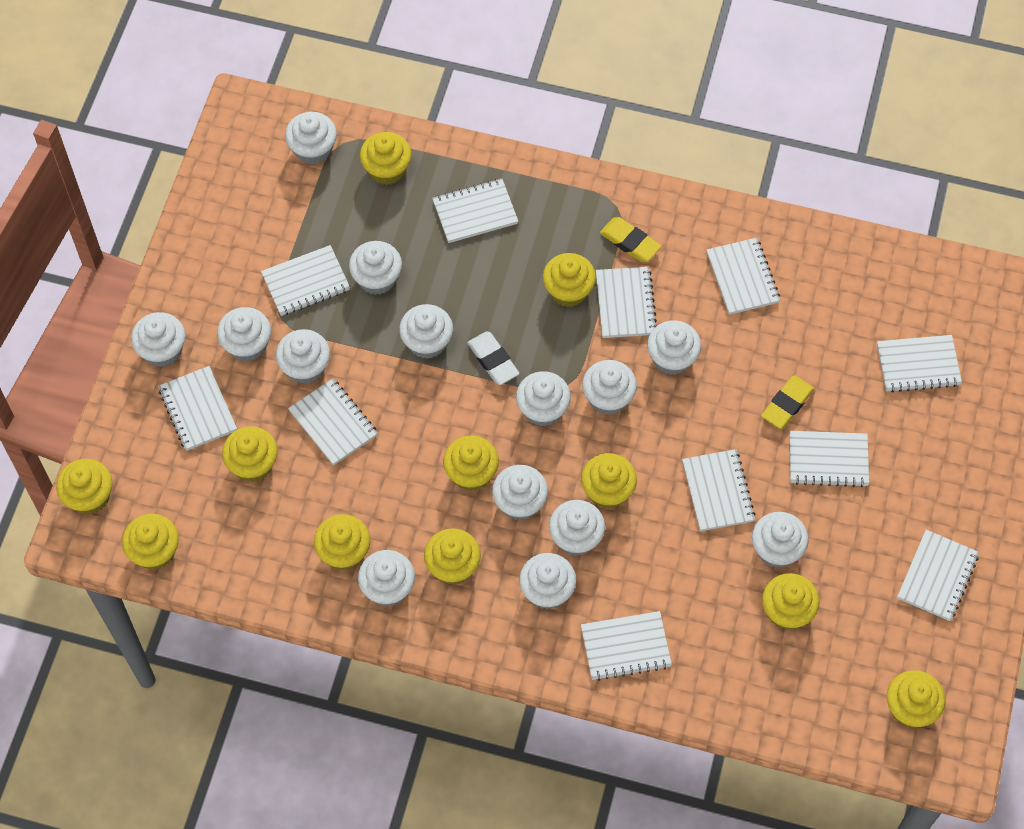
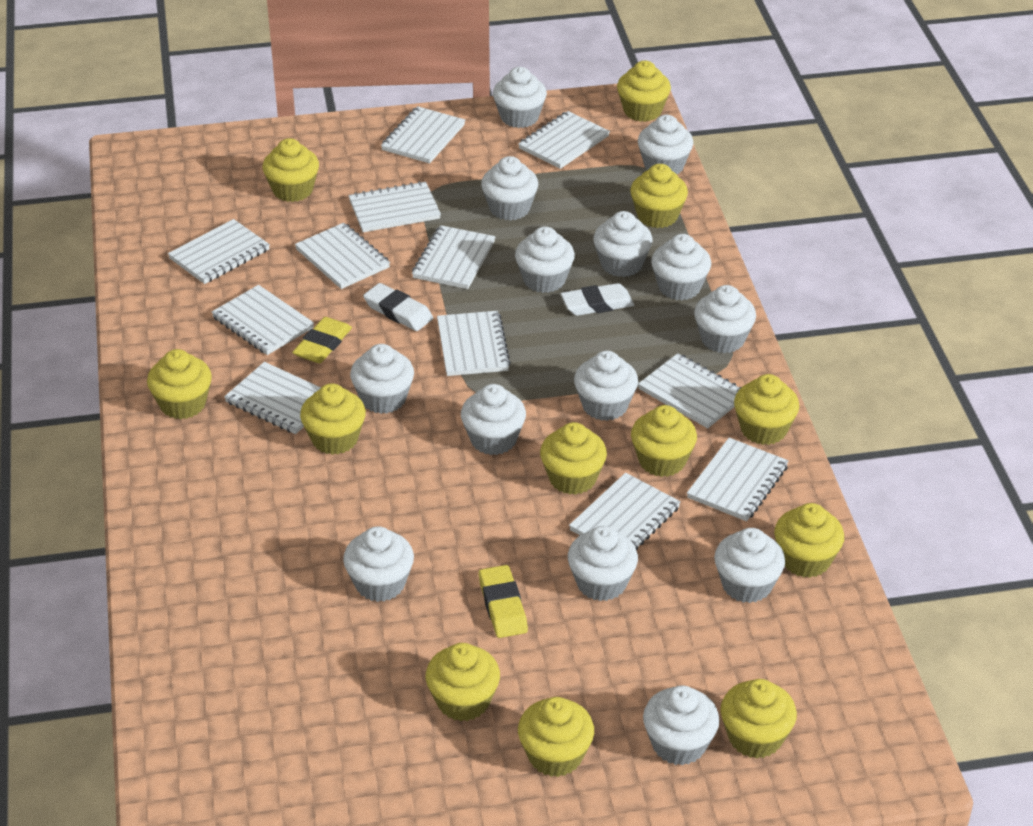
white eraser: [467,331,520,385] = 1 -> [363,283,433,331] [561,283,634,316] = 2
white notebook: [158,366,237,451] [261,245,350,316] [288,378,378,466] [432,179,518,243] [581,611,672,681] [596,267,657,338] [682,449,755,531] [707,238,780,315] [790,431,869,487] [877,335,962,393] [897,530,979,621] = 11 -> [168,219,270,284] [212,285,314,355] [224,362,321,434] [295,223,390,289] [349,181,441,232] [381,106,465,164] [412,225,495,289] [437,311,511,376] [518,111,610,169] [569,473,680,551] [638,353,741,428] [687,438,789,521] = 12
yellow cupcake: [56,459,112,514] [122,514,179,570] [222,426,278,482] [314,514,370,571] [360,132,412,185] [424,528,481,585] [443,436,499,491] [543,253,596,307] [581,453,637,509] [762,573,820,630] [887,670,946,728] = 11 -> [147,349,212,419] [262,138,319,202] [300,383,366,455] [426,643,500,721] [518,697,594,777] [540,422,607,495] [617,61,671,122] [630,164,688,228] [631,405,697,477] [720,679,797,759] [734,374,799,445] [774,503,844,578] = 12

